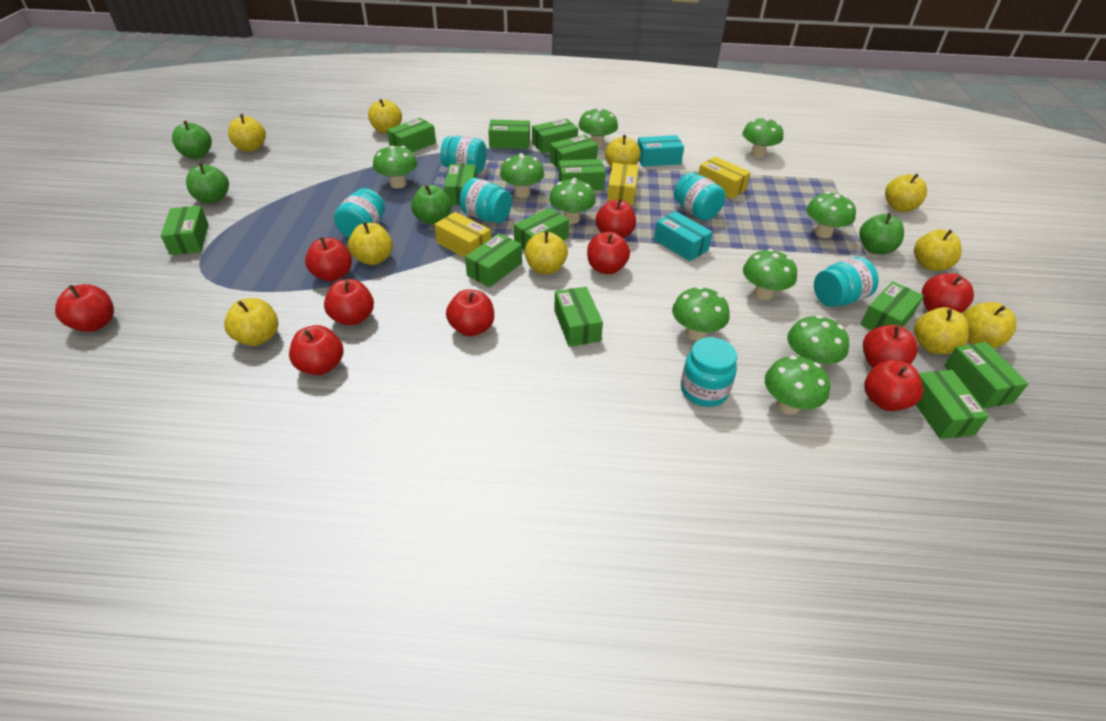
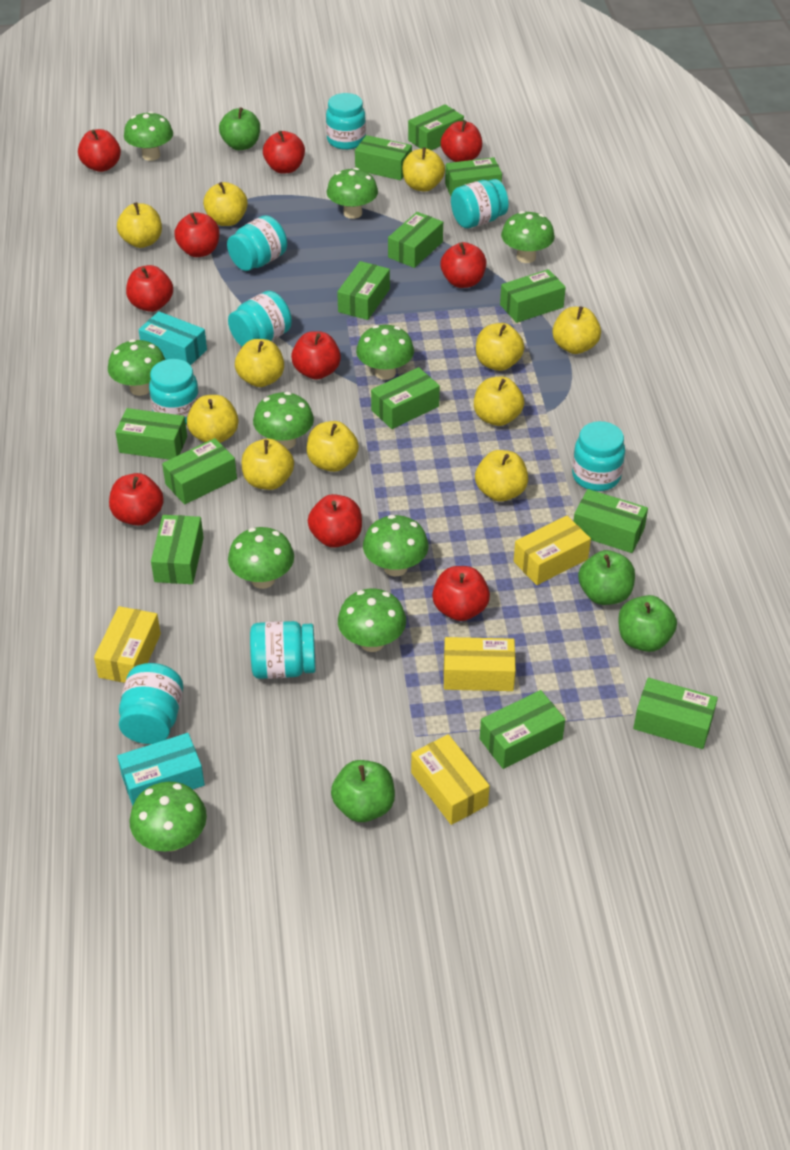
turquoise jar: [334,188,385,238] [440,136,486,174] [459,178,512,223] [674,173,726,221] [681,337,737,407] [814,257,879,307] = 6 -> [119,663,183,744] [149,359,200,424] [227,215,287,271] [228,291,292,347] [250,621,316,679] [326,93,366,150] [451,179,509,229] [572,421,625,491] = 8
yellow apple: [224,298,278,346] [228,114,266,152] [348,222,393,265] [368,99,402,134] [525,231,568,274] [605,135,641,168] [885,174,927,212] [914,229,962,271] [914,307,969,354] [963,302,1017,348] = 10 -> [117,202,162,248] [187,395,239,443] [203,182,248,226] [235,339,284,387] [242,439,294,490] [307,421,359,472] [402,147,445,192] [474,377,524,426] [475,450,528,502] [476,323,524,371] [552,306,601,354] = 11
yellow box: [435,212,491,258] [607,163,638,206] [698,156,751,199] = 3 -> [94,606,161,683] [411,734,490,825] [444,637,516,691] [514,516,591,585] = 4

